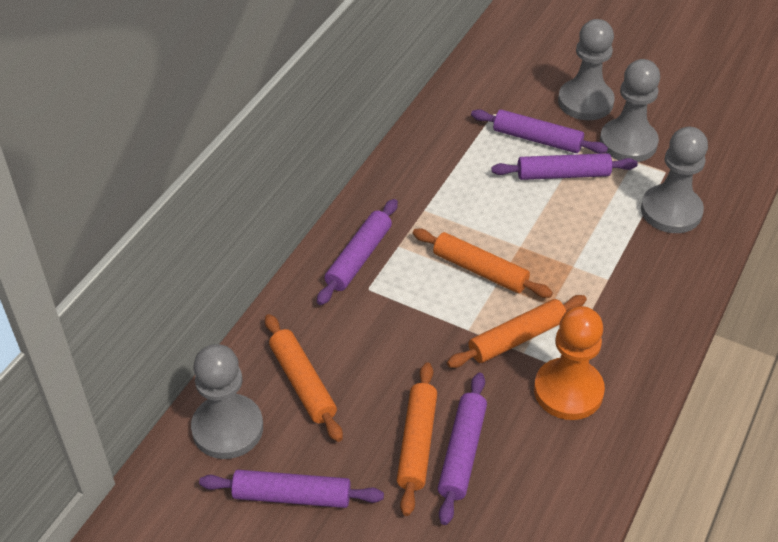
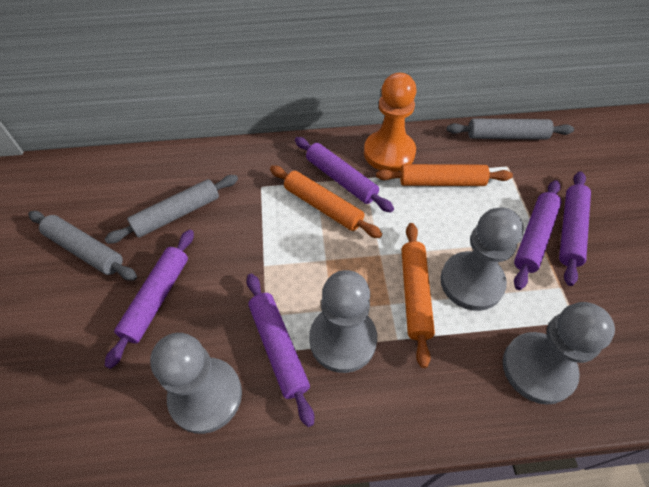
grey rolling pin: none = 0 -> [28,211,137,281] [105,175,238,244] [447,119,574,140] = 3
orange rolling pin: [265,314,343,442] [397,362,437,516] [413,228,553,298] [447,295,587,368] = 4 -> [270,166,382,238] [376,164,513,186] [401,223,435,368] = 3

